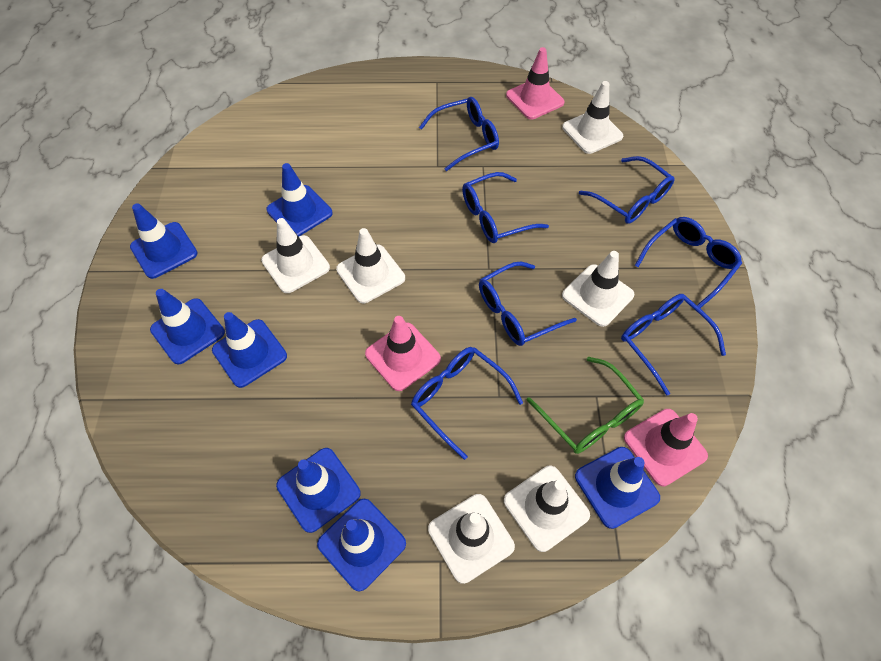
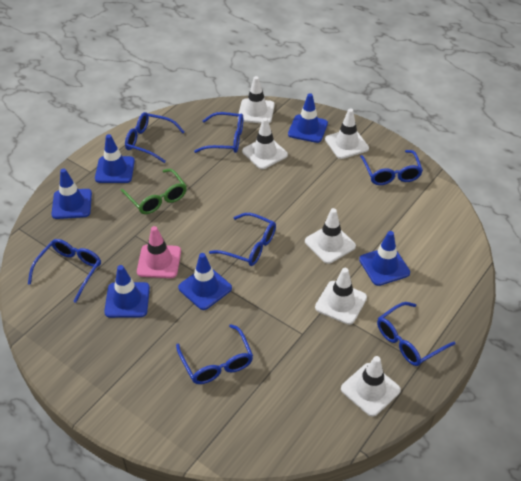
blue traffic cone: [130,203,198,279] [150,289,225,364] [212,312,287,388] [266,163,333,237] [276,448,361,533] [317,499,406,592] [575,447,660,529] = 7 -> [52,168,92,219] [95,134,135,183] [104,265,150,318] [178,253,232,310] [288,93,328,143] [359,231,410,286] = 6
pink traffic cone: [365,316,441,391] [506,47,564,119] [624,409,708,487] = 3 -> [137,226,181,278] = 1

